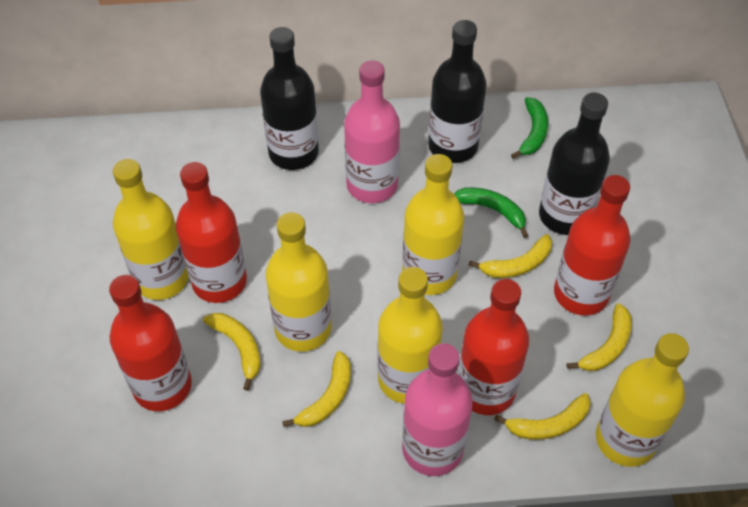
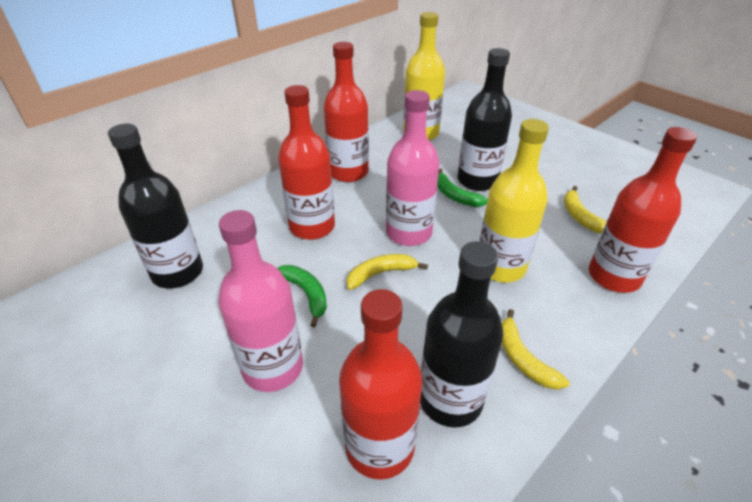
yellow banana: [203,313,261,391] [282,351,351,427] [469,234,552,278] [494,393,591,440] [567,303,632,371] = 5 -> [347,254,428,290] [502,309,570,389] [564,186,607,234] = 3
yellow bottle: [113,159,189,300] [266,212,331,352] [377,267,443,404] [402,154,464,295] [596,333,689,467] = 5 -> [403,12,445,141] [479,119,549,283] = 2

